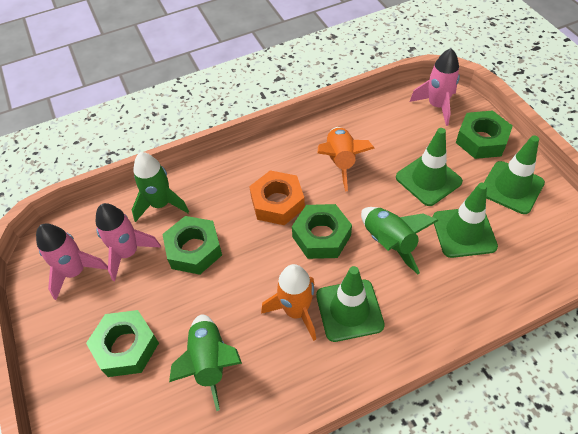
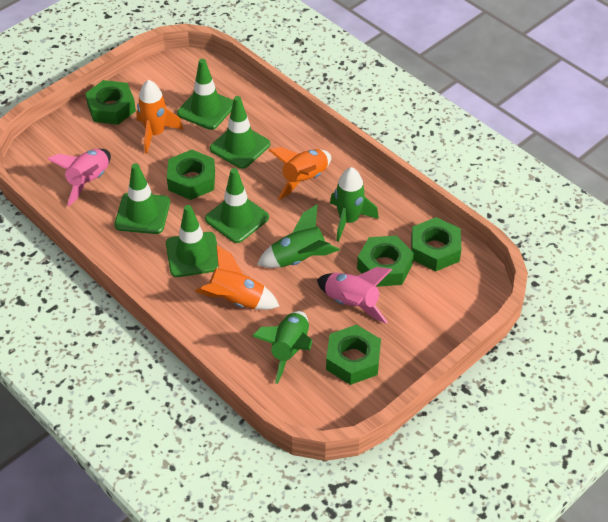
green nut: [86,310,159,377] [162,216,222,275] [292,204,352,259] [456,110,513,159] = 4 -> [85,80,136,125] [167,150,215,200] [326,325,381,385] [357,235,414,287] [411,217,462,271] = 5
green traffic cone: [316,266,385,342] [396,128,463,206] [433,183,498,258] [484,135,545,214] = 4 -> [114,163,170,234] [166,205,218,277] [177,59,233,130] [205,168,269,243] [210,96,270,169] = 5
orange nut: [249,170,305,225] = 1 -> none = 0
orange rocket: [261,264,316,341] [318,127,375,191] = 2 -> [136,80,183,153] [195,245,279,310] [269,147,331,200] = 3
pink rocket: [36,224,108,300] [96,203,161,281] [410,48,460,126] = 3 -> [47,149,111,206] [317,267,392,323] = 2

